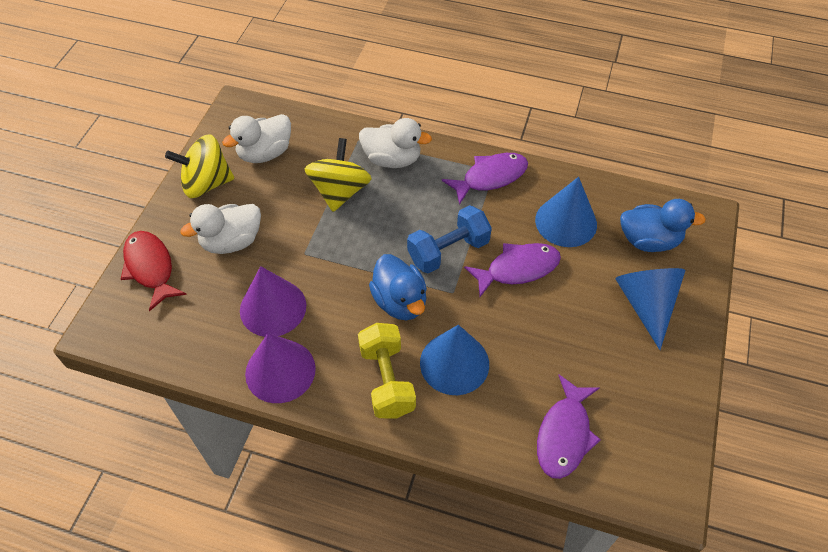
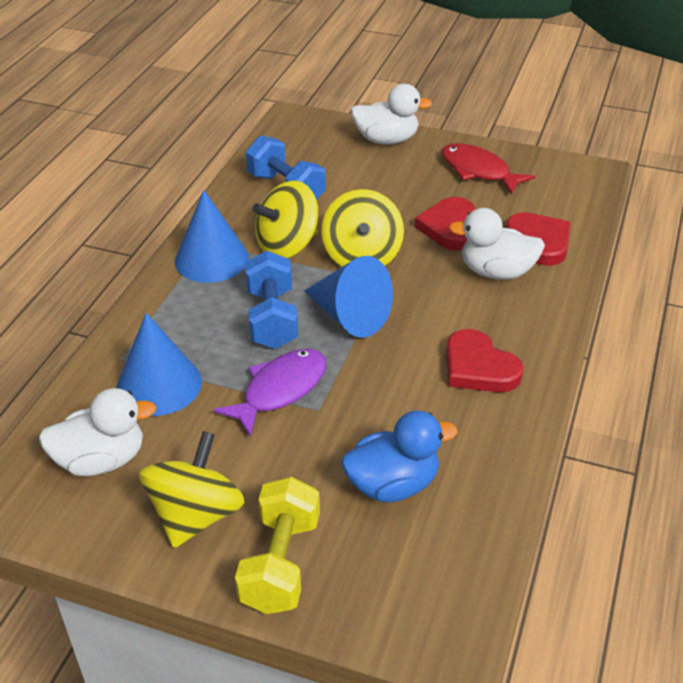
blue duck: [369,254,427,320] [620,199,706,252] = 2 -> [341,411,458,502] = 1
blue dumbbell: [407,205,492,274] = 1 -> [245,251,298,349] [246,135,326,200] = 2
purple cone: [240,266,306,337] [245,333,316,403] = 2 -> none = 0
purple fish: [442,153,528,205] [464,243,561,297] [537,375,601,479] = 3 -> [213,349,327,437] = 1
red heart: none = 0 -> [415,197,476,251] [446,329,524,392] [506,212,571,266] = 3
yellow spinning top: [165,134,234,198] [305,138,372,212] = 2 -> [139,431,245,548] [253,181,318,258] [321,189,404,267] = 3

